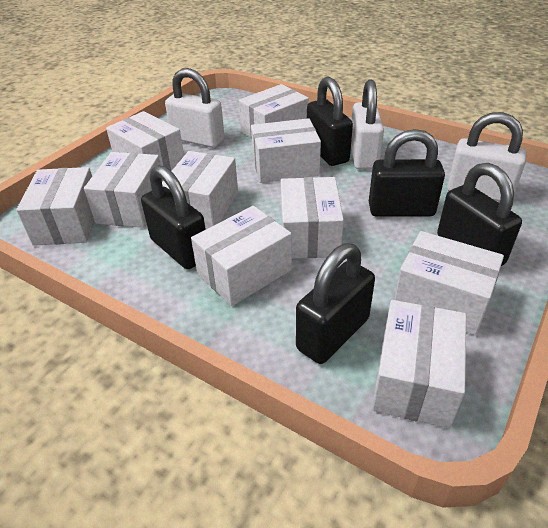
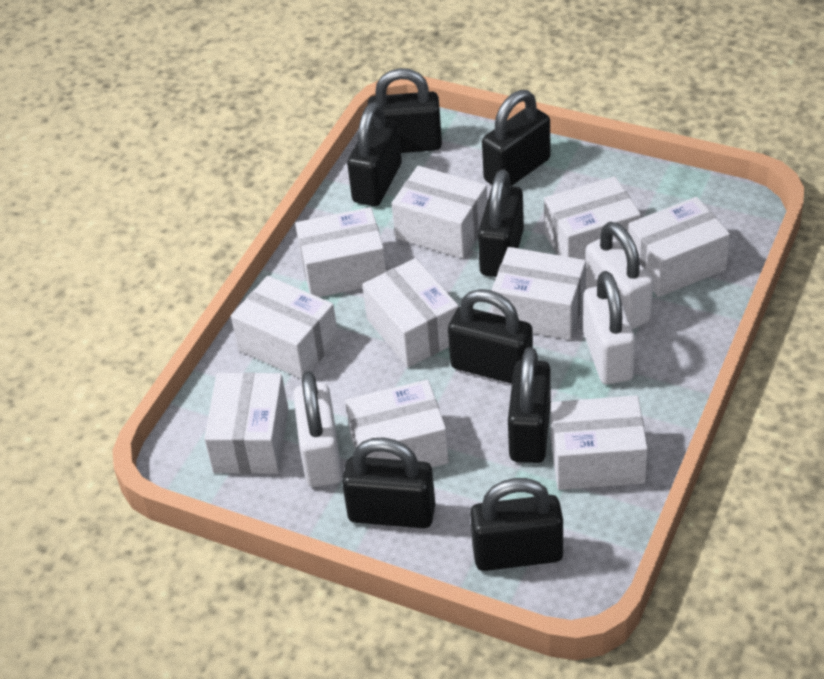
black padlock: [141,165,206,269] [296,243,375,364] [307,77,353,166] [369,129,445,217] [437,163,522,266] = 5 -> [342,437,435,528] [347,102,402,206] [368,68,442,153] [448,289,533,384] [470,478,563,571] [478,169,524,277] [482,90,550,186] [508,347,551,463] = 8

